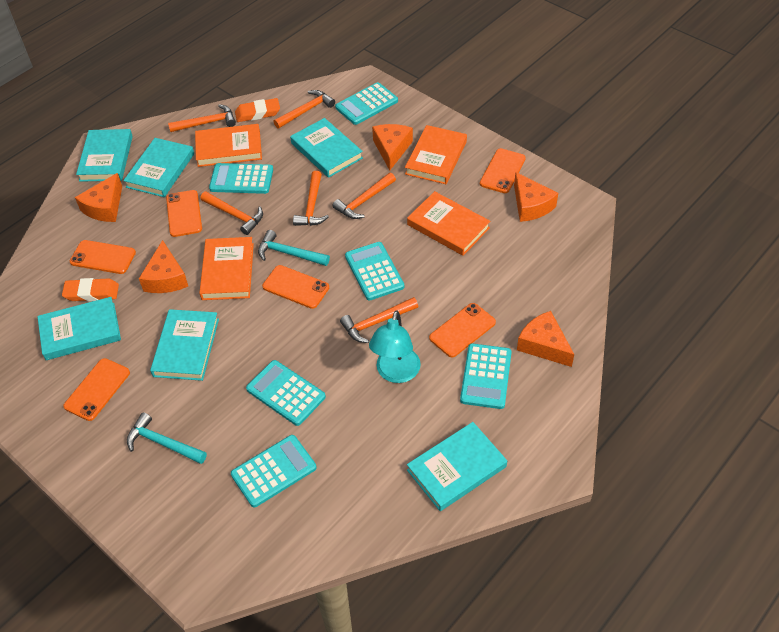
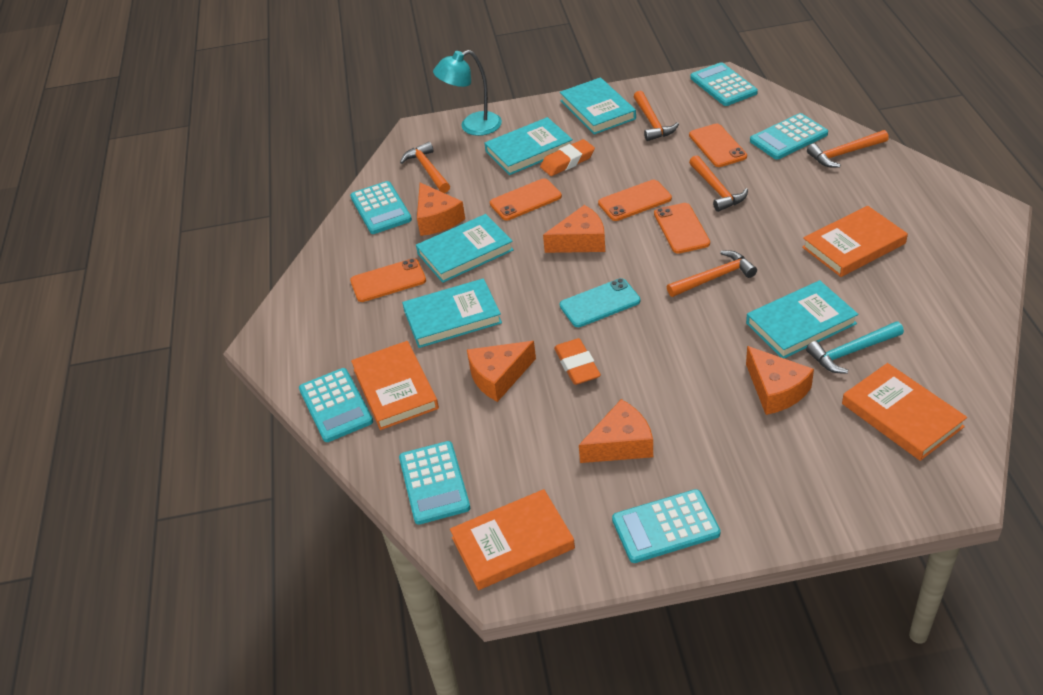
orange hammer: [168,104,236,132] [200,191,263,235] [273,90,335,129] [293,171,329,226] [333,173,396,219] [340,297,418,343] = 6 -> [400,142,450,193] [634,91,679,141] [667,250,757,297] [689,155,748,212] [807,130,889,167] = 5
orange phone: [63,358,130,421] [70,240,136,274] [166,190,202,237] [262,265,329,309] [429,303,496,357] [480,148,526,193] = 6 -> [350,258,426,302] [490,178,562,221] [598,180,672,221] [654,203,710,254] [689,124,747,167] = 5
turquoise book: [37,297,121,360] [76,129,133,182] [123,138,194,197] [150,309,219,381] [290,118,363,178] [407,422,507,511] = 6 -> [402,278,502,348] [416,214,514,283] [485,117,573,175] [560,77,636,135] [746,280,858,359] = 5
turquoise hammer: [127,412,207,464] [258,230,330,266] = 2 -> [806,321,904,374] = 1
turquoise phone: none = 0 -> [560,278,640,327] = 1

